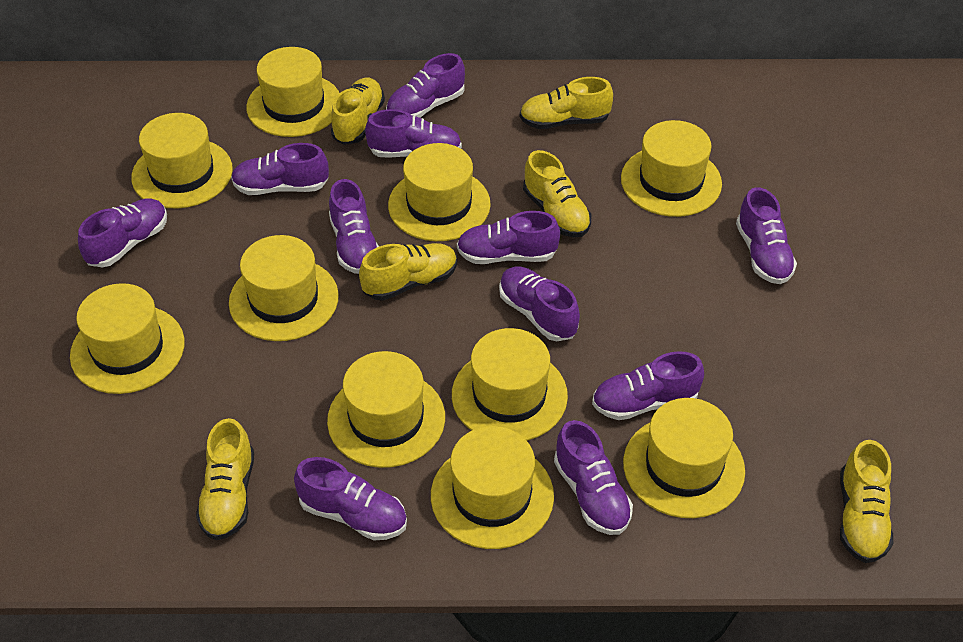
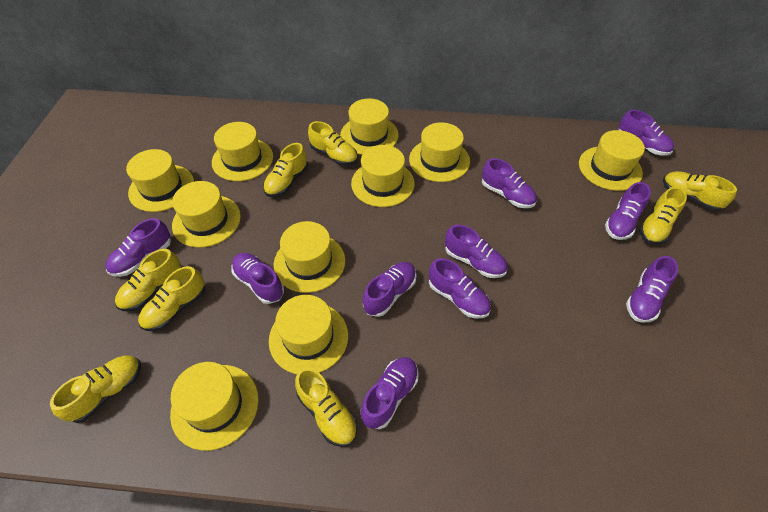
purple shoe: [78,198,167,267] [231,143,329,195] [294,457,407,540] [329,179,379,274] [365,109,462,158] [386,53,465,118] [457,211,560,264] [499,267,580,341] [554,420,633,535] [592,351,704,420] [736,187,797,284] = 11 -> [105,218,171,277] [231,253,284,304] [361,357,419,429] [363,262,417,317] [429,258,491,319] [445,225,508,278] [482,158,537,208] [605,182,651,240] [619,110,674,156] [626,256,678,323] = 10
yellow shoe: [196,418,254,540] [331,78,385,145] [359,243,457,301] [520,77,613,129] [523,150,591,237] [840,440,893,563] = 6 -> [50,355,141,423] [115,249,181,312] [138,266,206,331] [263,143,308,197] [295,368,358,447] [308,121,358,166] [639,187,687,245] [663,171,737,211] = 8

